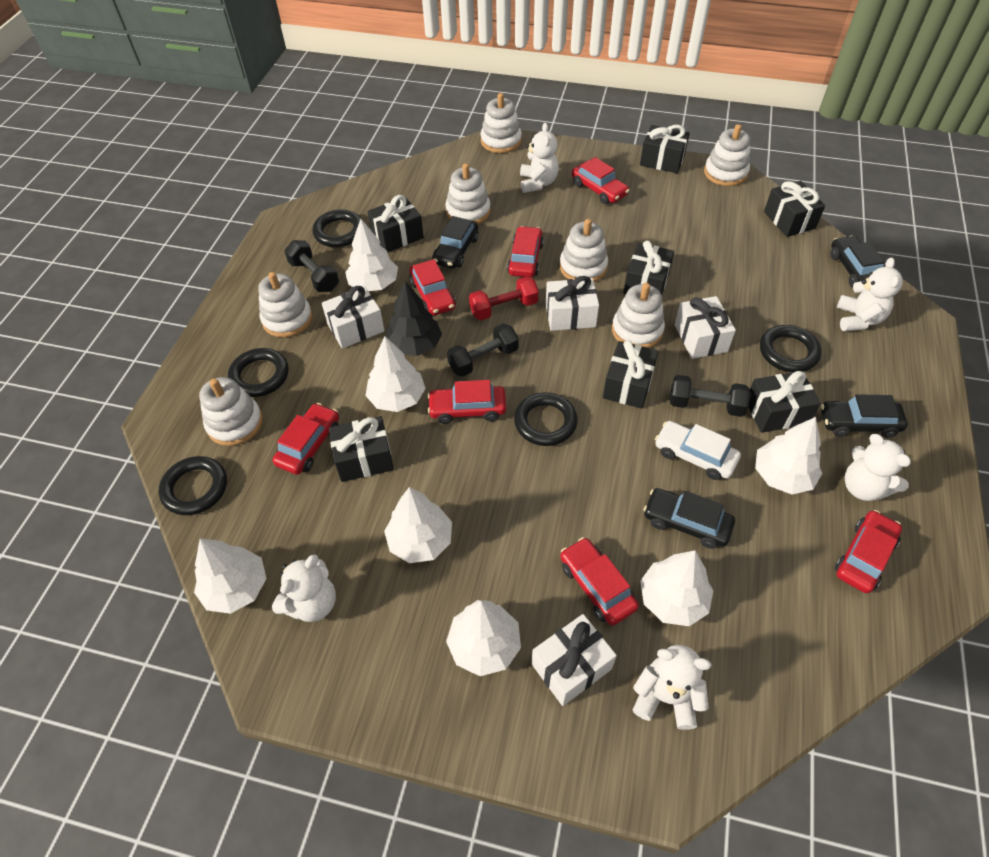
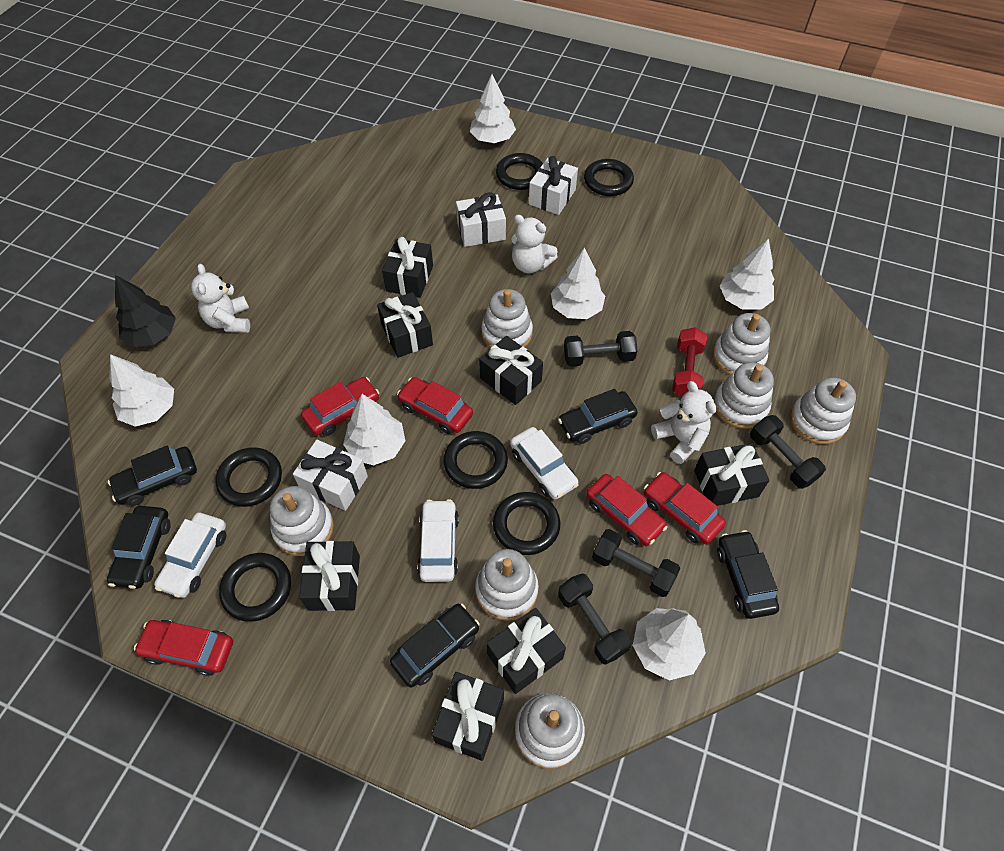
black car: [432,216,478,269] [644,488,735,549] [821,394,908,438] [830,236,885,287] = 4 -> [107,506,171,589] [108,446,197,506] [390,603,480,687] [558,389,638,444] [717,530,779,619] = 5
black dumbbell: [285,240,339,292] [447,324,519,377] [670,375,750,417] = 3 -> [558,573,631,665] [564,331,638,367] [592,529,680,597] [750,415,826,489] = 4
black ring: [158,456,227,515] [228,348,289,397] [312,210,361,247] [514,392,578,446] [760,325,821,372] = 5 -> [215,447,282,507] [219,553,291,622] [443,431,508,489] [493,492,560,555] [496,153,543,190] [584,159,634,196] = 6
red car: [272,403,339,475] [409,259,456,316] [427,380,506,424] [507,226,544,278] [560,537,639,626] [572,157,629,204] [835,510,902,593] = 7 -> [134,620,233,676] [301,377,379,436] [397,377,473,434] [586,474,668,546] [644,472,726,544] = 5
white car: [655,421,741,480] = 1 -> [154,513,226,598] [417,499,459,582] [510,427,579,500] = 3
white gift: [322,286,385,349] [532,614,617,706] [546,276,599,331] [675,296,736,359] = 4 -> [293,440,368,511] [456,192,506,247] [529,156,578,215] = 3
white teddy bear: [272,554,336,622] [520,123,559,193] [633,645,712,730] [837,257,903,332] [845,434,911,501] = 5 -> [191,264,250,333] [511,215,558,273] [651,381,717,464] = 3
white tree: [194,538,267,614] [345,219,398,291] [365,337,426,412] [384,487,452,563] [446,600,521,676] [640,550,713,626] [755,417,822,495] = 7 -> [109,354,174,427] [343,394,405,465] [470,74,516,143] [551,248,605,319] [633,608,706,681] [720,238,775,310] = 6

